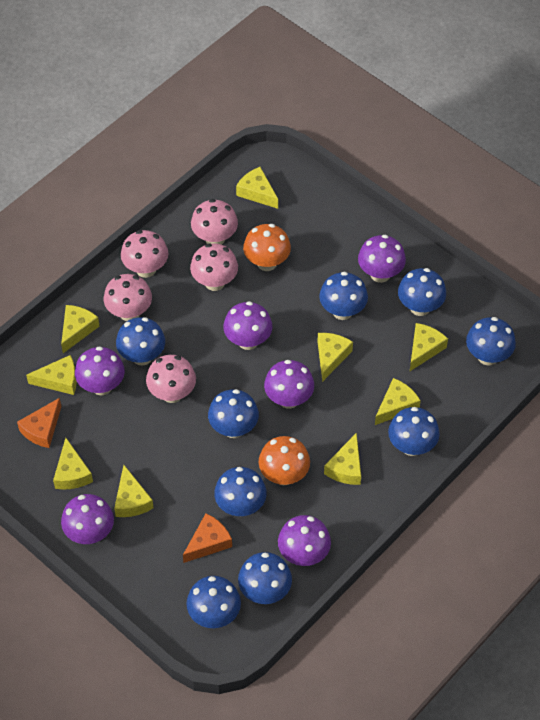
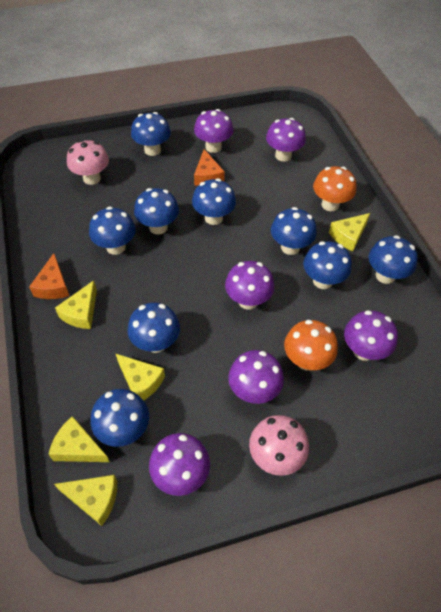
pink mushroom: [104,274,152,321] [121,230,168,278] [146,355,196,403] [190,243,238,291] [191,199,238,245] = 5 -> [67,140,109,185] [249,415,309,476] = 2
yellow cheese: [26,355,77,395] [53,438,93,489] [61,305,100,353] [114,465,154,517] [236,167,278,209] [318,333,353,382] [324,433,361,485] [375,378,421,425] [410,323,448,371] = 9 -> [48,416,109,462] [54,475,117,526] [55,280,97,329] [116,354,165,401] [329,213,370,251] = 5

